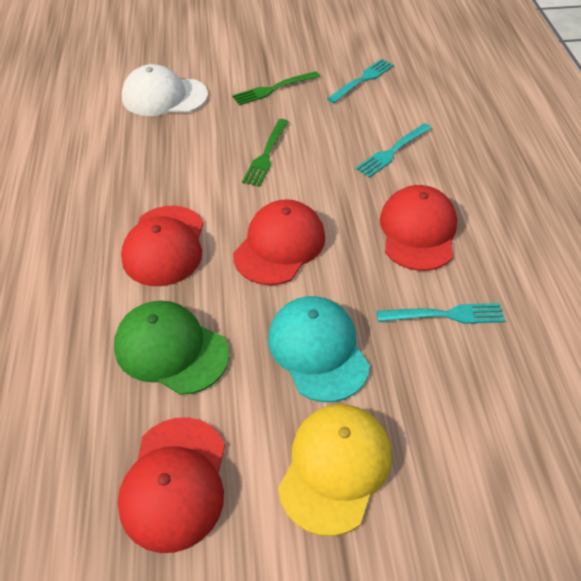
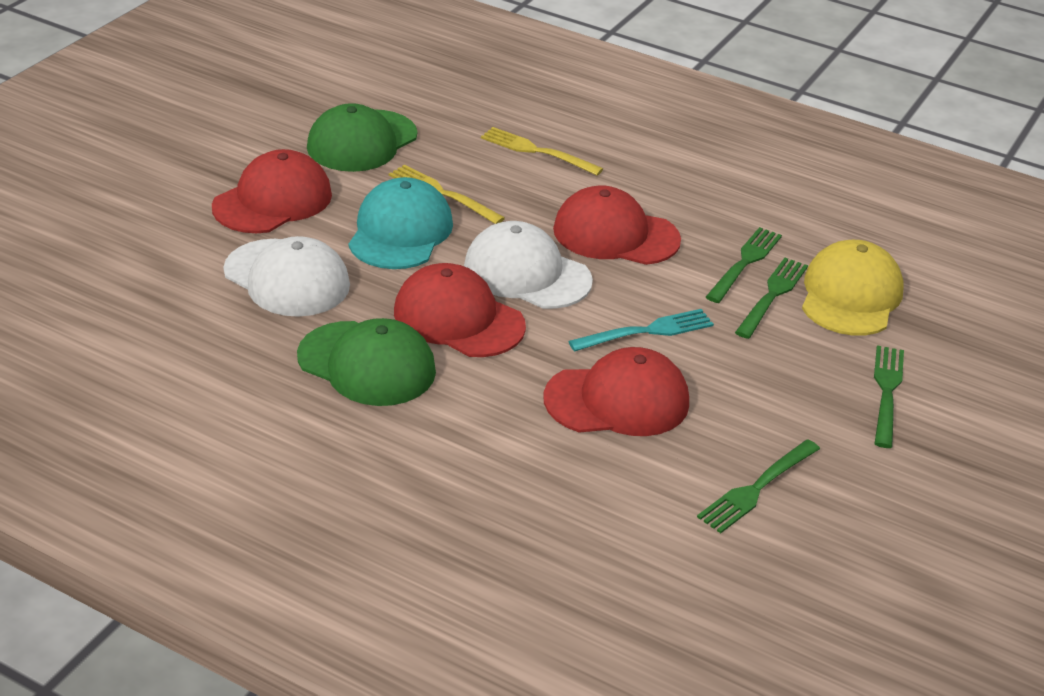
green cap: [114,301,230,395] = 1 -> [297,318,436,406] [307,103,417,172] = 2
green fork: [232,71,320,105] [242,119,289,187] = 2 -> [697,439,820,533] [706,227,782,303] [735,258,808,339] [874,345,904,448] = 4
turquoise fork: [327,59,394,103] [355,123,432,178] [376,303,505,324] = 3 -> [568,309,714,352] = 1
white cap: [122,64,208,116] = 1 -> [223,236,350,317] [464,221,593,309] = 2
yellow fork: none = 0 -> [389,164,505,224] [481,127,603,176] = 2

